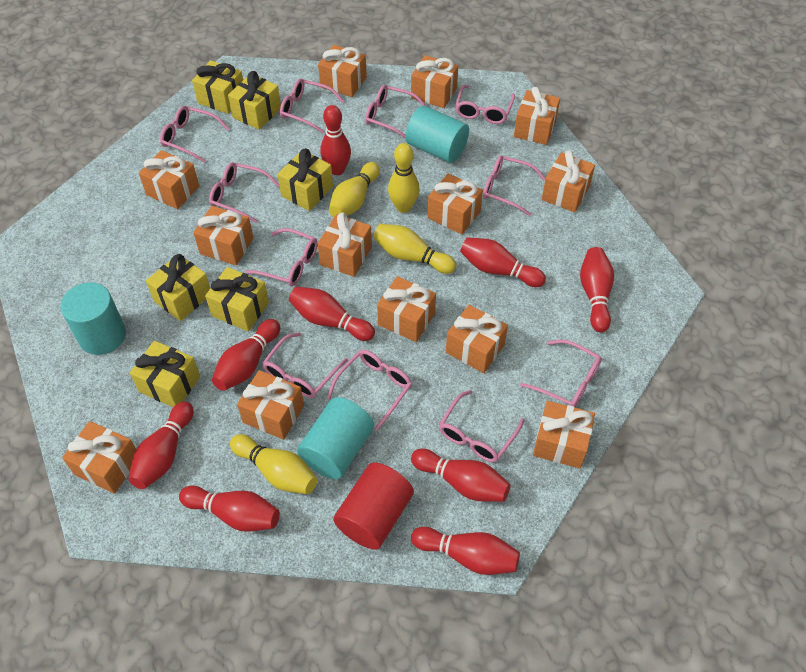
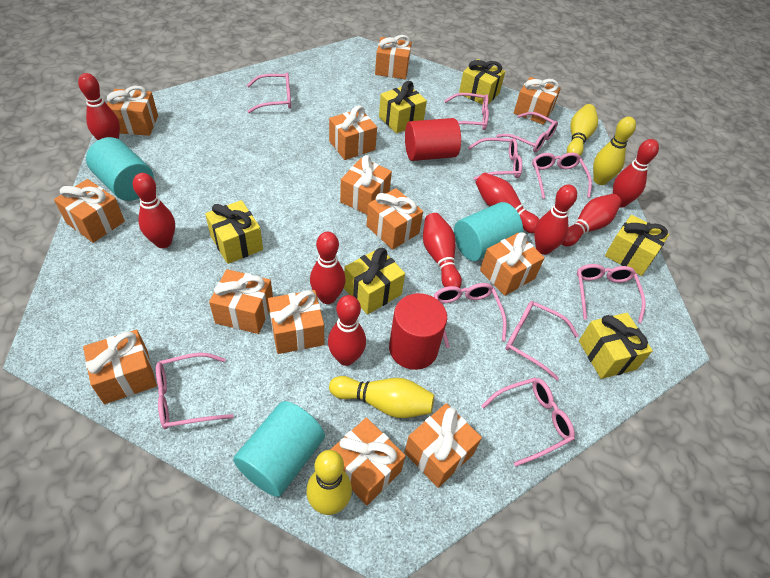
pink glasses: [160,106,229,163] [209,162,279,223] [245,228,318,286] [262,332,348,398] [280,79,344,133] [327,350,412,431] [365,85,426,139] [439,390,525,462] [455,85,515,124] [483,155,545,216] [520,339,602,407] = 11 -> [156,353,234,429] [247,73,291,113] [434,283,507,348] [444,93,489,130] [468,138,522,180] [481,377,575,467] [496,112,558,152] [505,301,579,380] [532,152,592,199] [577,264,645,323] = 10
red cylinder: [333,462,414,550] = 1 -> [389,293,447,370] [405,118,461,161] = 2

